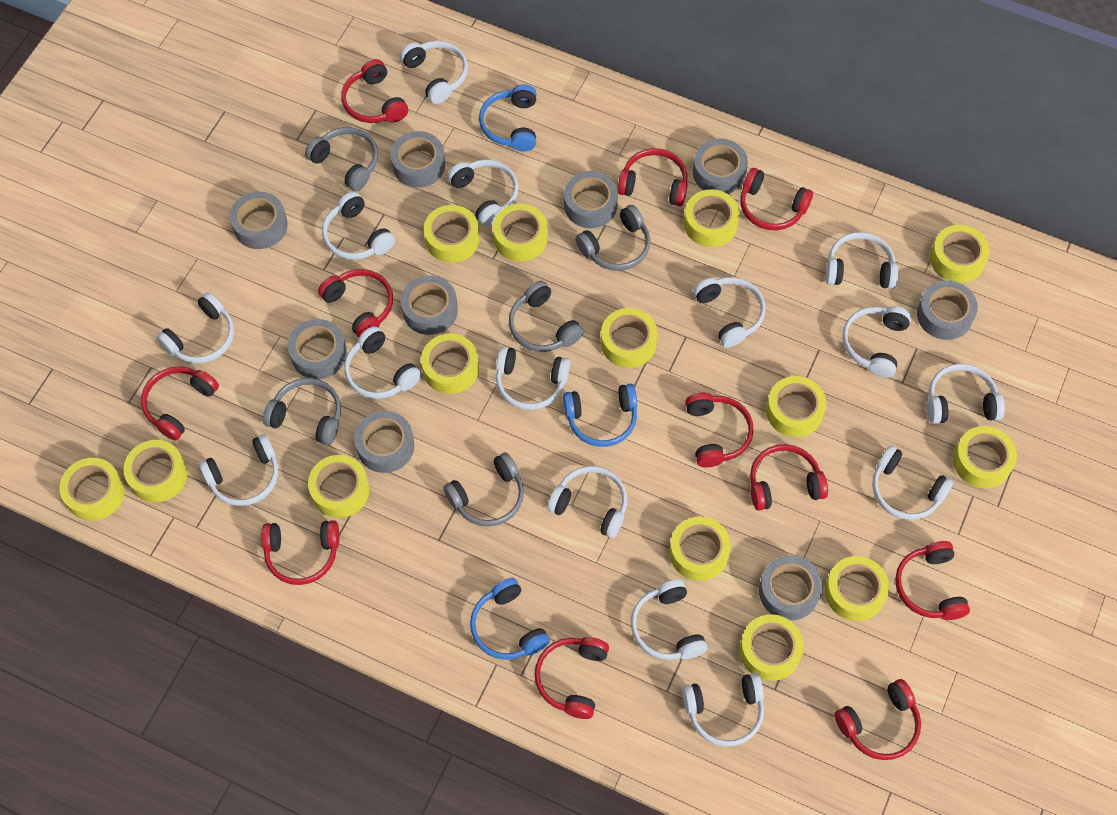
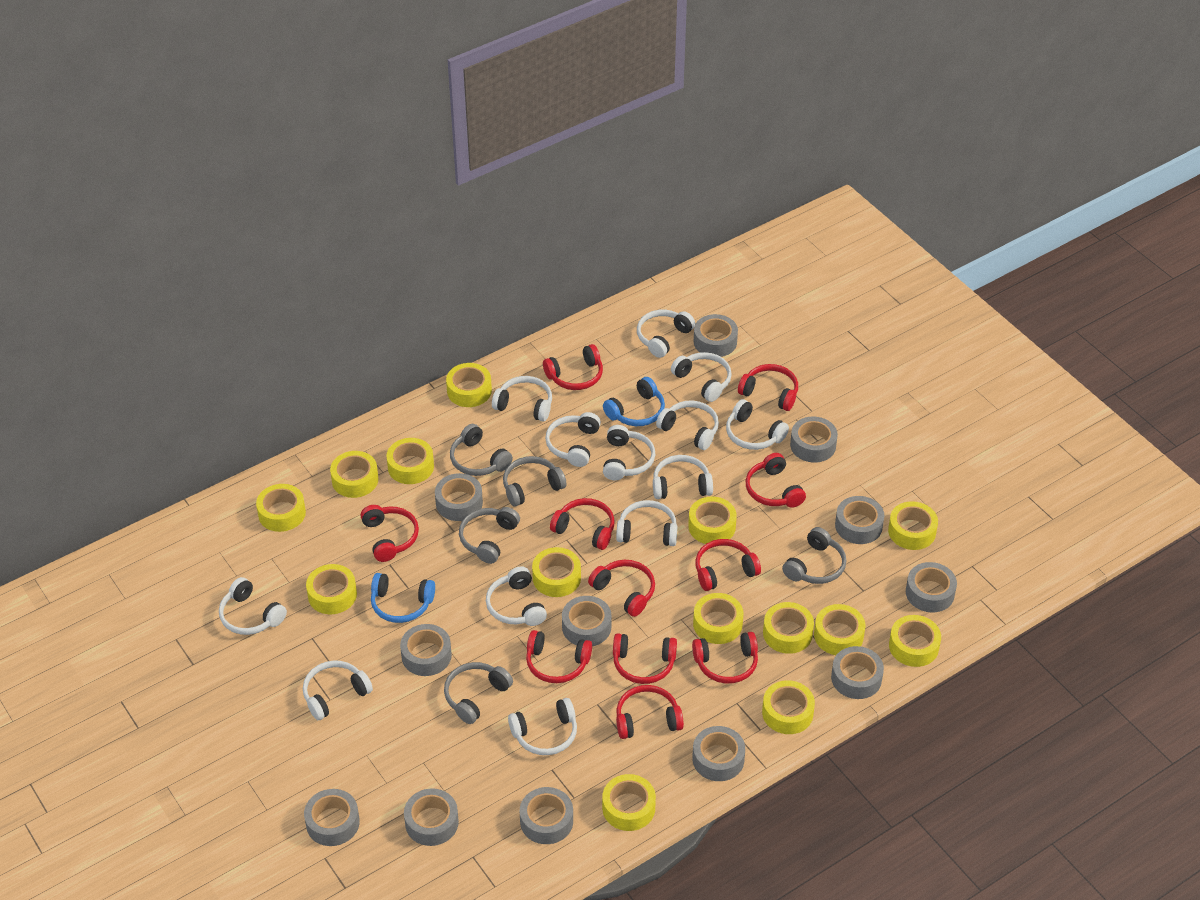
blue headphones: [470,578,550,660] [479,84,536,151] [563,384,637,447] = 3 -> [371,573,435,623] [603,377,665,426] = 2
grey tape: [230,192,288,249] [288,319,347,379] [354,411,414,473] [391,131,445,188] [401,276,458,335] [564,171,618,228] [693,139,748,194] [759,556,822,621] [917,280,978,340] = 9 -> [304,789,360,846] [400,624,452,676] [404,788,459,846] [435,473,483,521] [520,787,573,844] [562,596,611,646] [692,726,745,781] [694,314,738,357] [790,417,838,463] [831,646,884,699] [835,496,884,544] [906,562,957,612] = 12
white headphones: [156,292,234,364] [199,434,278,506] [322,192,395,260] [344,326,421,399] [400,41,468,104] [447,159,519,226] [496,346,570,410] [547,466,627,538] [631,579,707,660] [682,673,764,747] [693,277,766,348] [826,232,899,289] [842,306,911,378] [872,445,953,520] [927,364,1005,424] = 15 -> [219,577,287,635] [303,660,373,720] [486,566,547,626] [492,376,552,422] [508,698,577,755] [545,412,601,467] [603,425,655,480] [616,500,677,546] [637,310,695,358] [653,455,713,499] [656,400,719,450] [671,352,732,402] [726,399,789,450] = 13

